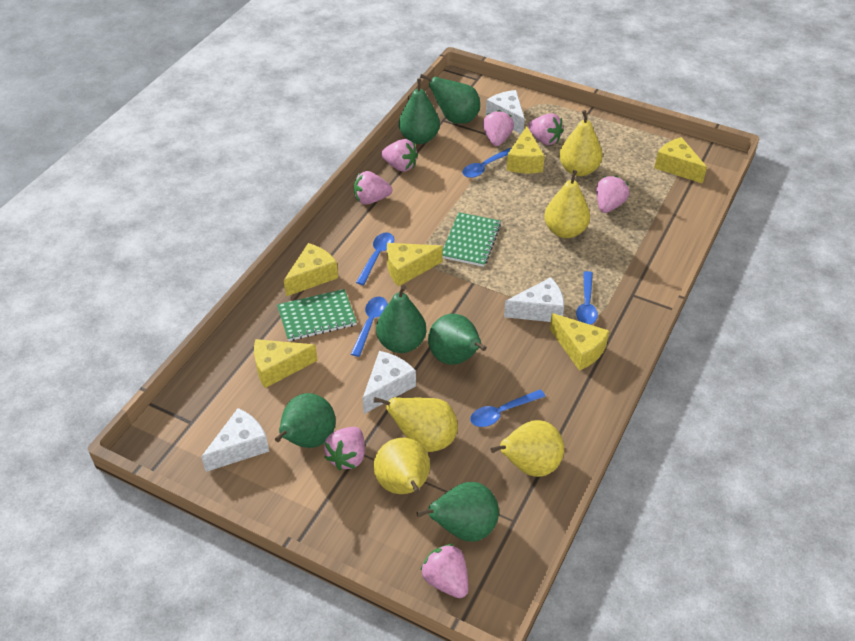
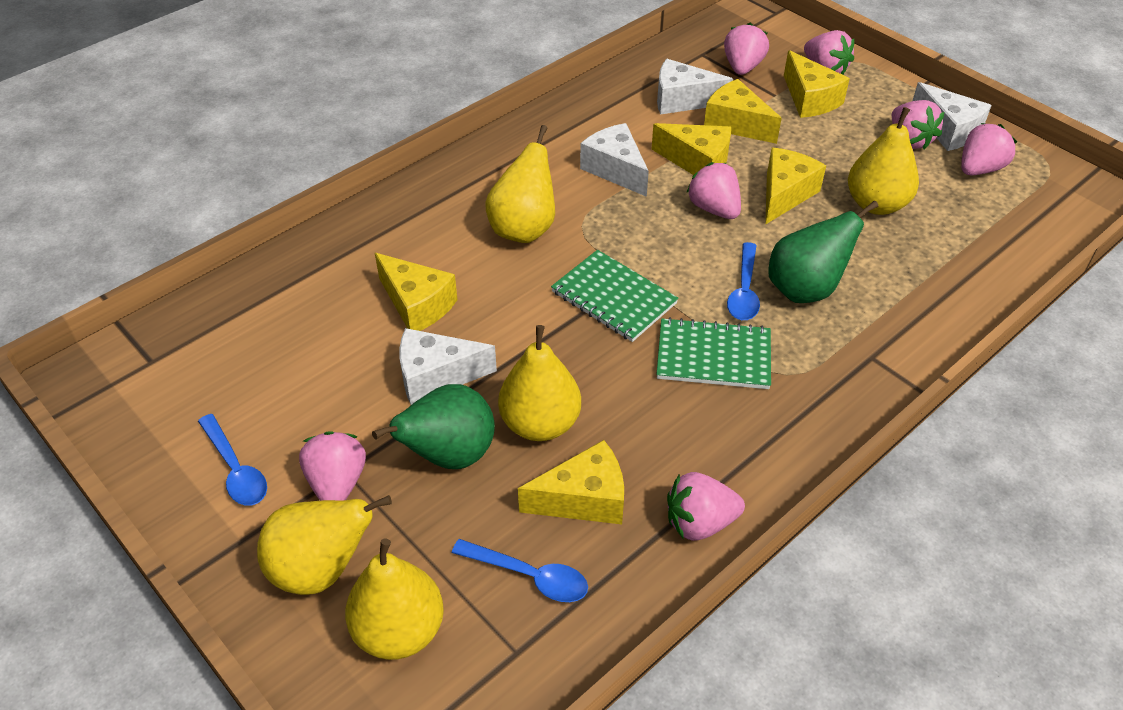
blue spoon: [351,297,388,357] [356,233,394,285] [462,148,511,178] [470,389,546,427] [576,271,598,325] = 5 -> [198,414,267,506] [452,539,588,602] [727,242,760,320] = 3
green pear: [275,393,336,448] [376,285,426,353] [399,78,440,144] [417,482,499,542] [420,74,480,124] [428,314,487,365] = 6 -> [372,384,495,469] [768,201,878,303] = 2

